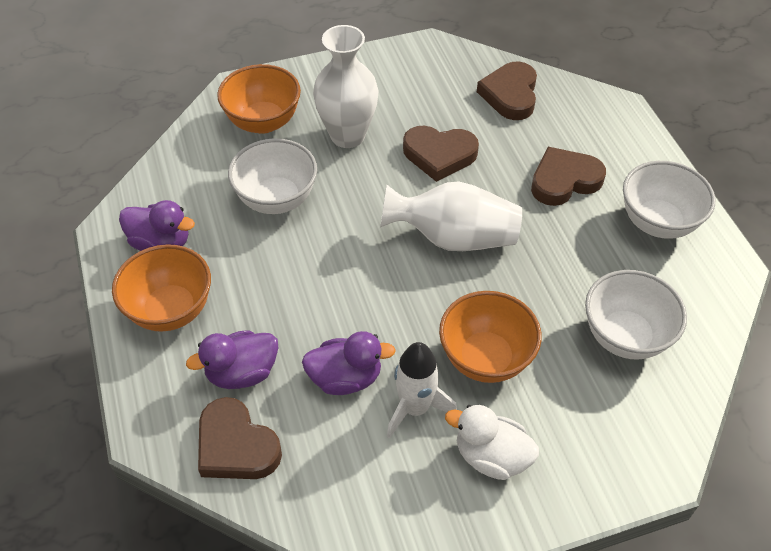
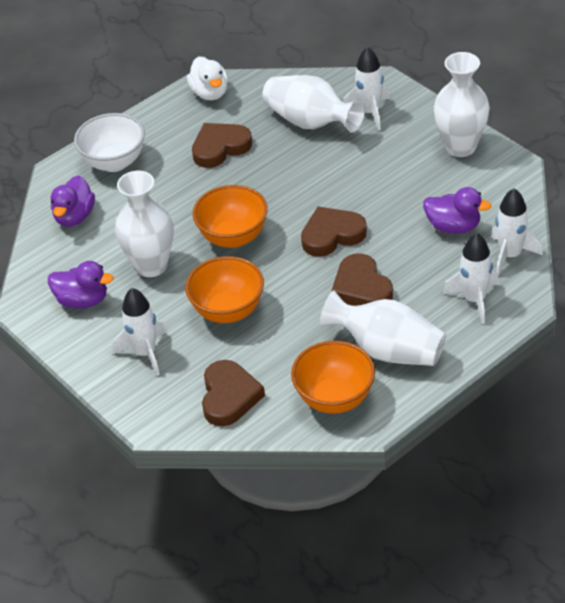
white bowl: [228,138,317,214] [585,270,687,360] [623,161,715,239] = 3 -> [74,113,145,172] = 1
white rocket: [387,342,457,439] = 1 -> [113,288,166,376] [343,46,390,131] [443,233,499,324] [491,188,543,276] = 4
white vase: [313,25,378,148] [380,182,522,251] = 2 -> [115,171,174,277] [262,75,365,133] [320,291,446,366] [434,52,490,157] = 4

